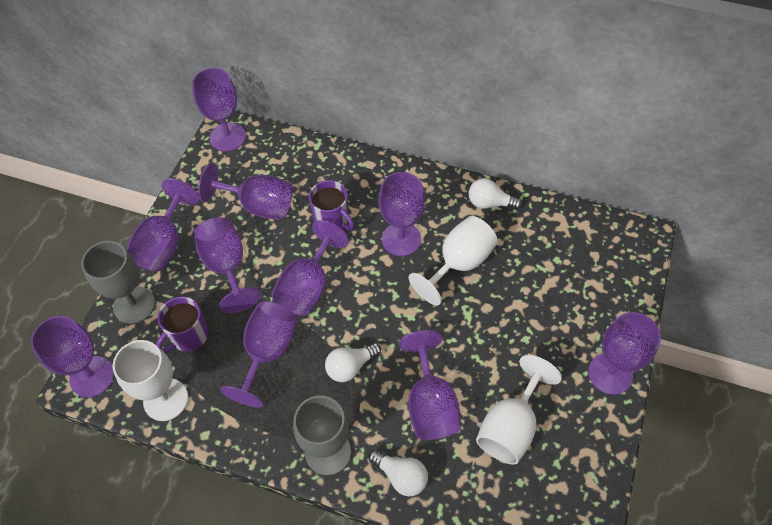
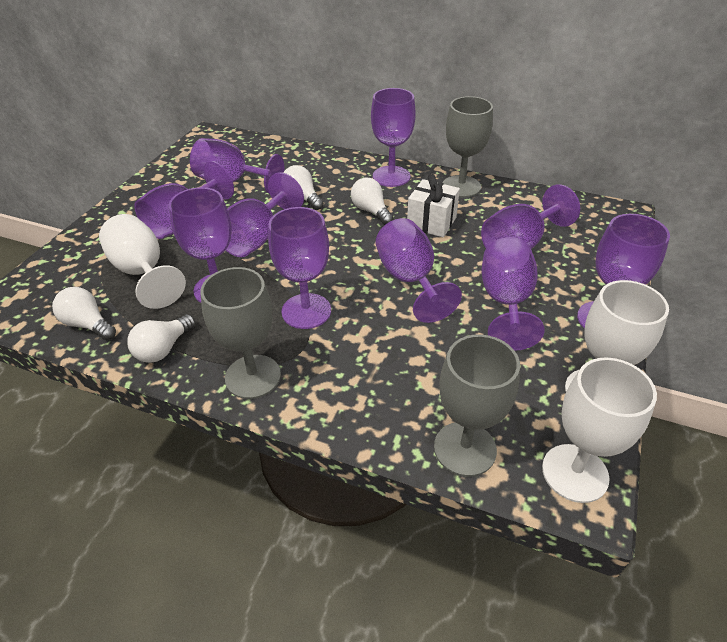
grey goblet: [81,241,155,324] [293,395,351,475] = 2 -> [201,267,281,399] [434,334,520,477] [443,96,493,198] = 3
purple mug: [156,296,209,353] [309,180,354,231] = 2 -> none = 0
white gift: none = 0 -> [407,174,460,238] = 1
white light bulb: [325,343,381,382] [369,449,428,497] [469,178,522,209] = 3 -> [52,287,116,340] [127,314,196,363] [283,165,324,210] [351,178,393,225] = 4

